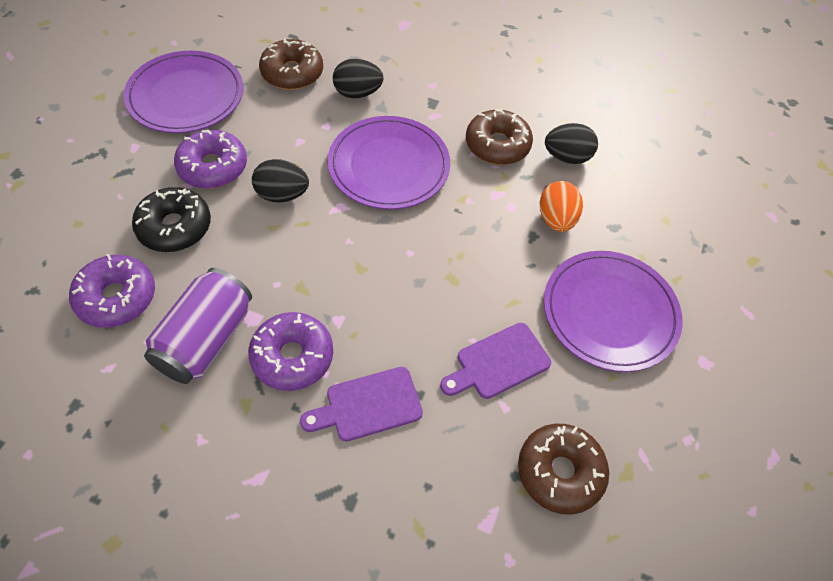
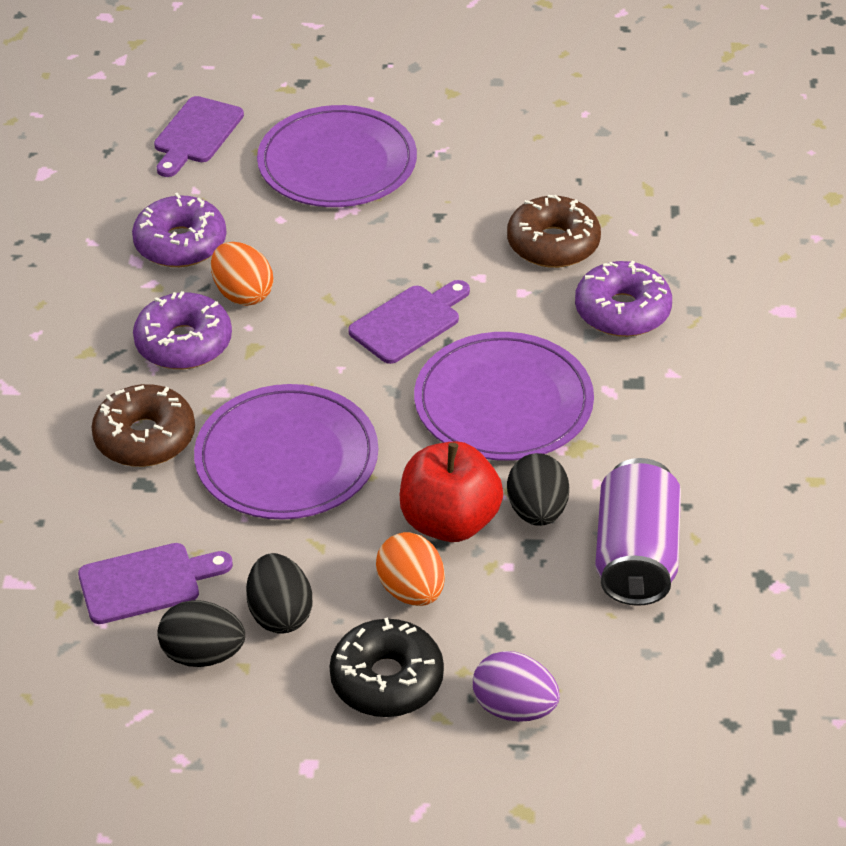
brown donut: [259,39,323,90] [466,109,533,165] [518,424,609,515] = 3 -> [91,384,195,467] [507,195,601,268] = 2
orange egg: [540,181,583,232] = 1 -> [211,242,273,306] [376,532,445,606] = 2
purple cutting board: [300,367,423,441] [440,323,551,399] = 2 -> [78,543,233,624] [154,96,244,177] [348,280,470,364] = 3
purple egg: none = 0 -> [473,651,560,722] = 1
red apple: none = 0 -> [400,441,503,542] = 1

